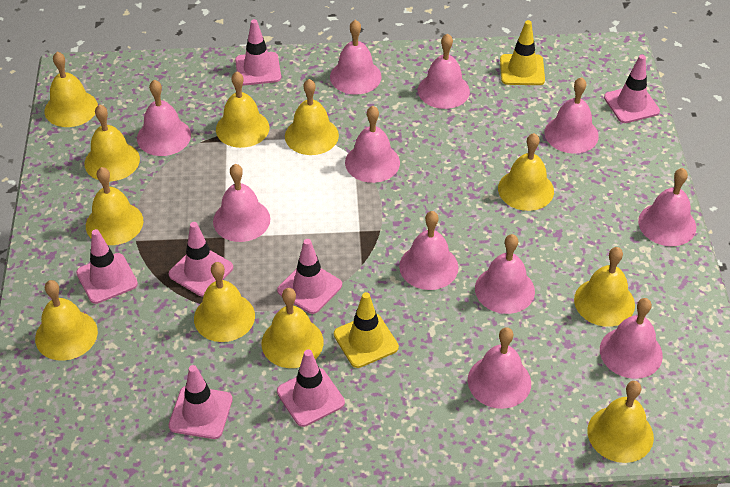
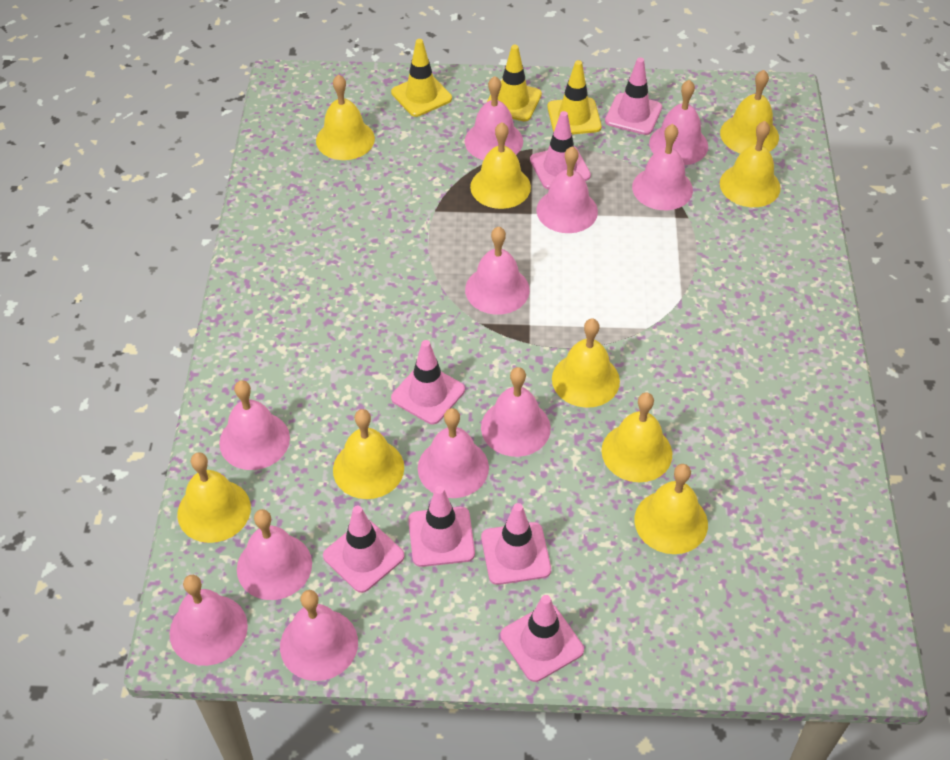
yellow bell: [35,280,98,361] [45,52,98,127] [85,104,140,182] [86,167,143,245] [194,262,255,342] [216,72,269,148] [261,288,324,368] [285,79,339,155] [498,133,554,211] [574,247,635,327] [587,381,654,463] = 11 -> [177,452,251,543] [316,74,375,160] [333,409,404,499] [470,122,531,209] [552,318,620,408] [601,393,672,482] [634,464,708,554] [720,70,779,154] [720,121,781,207] = 9
yellow traffic cone: [334,292,399,368] [500,20,545,85] = 2 -> [391,39,452,117] [486,45,542,121] [547,60,602,135] = 3

